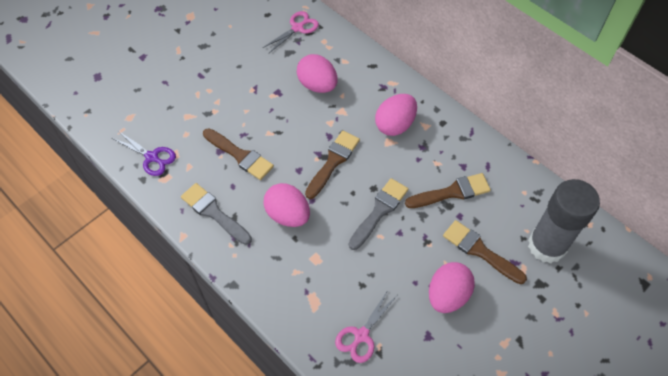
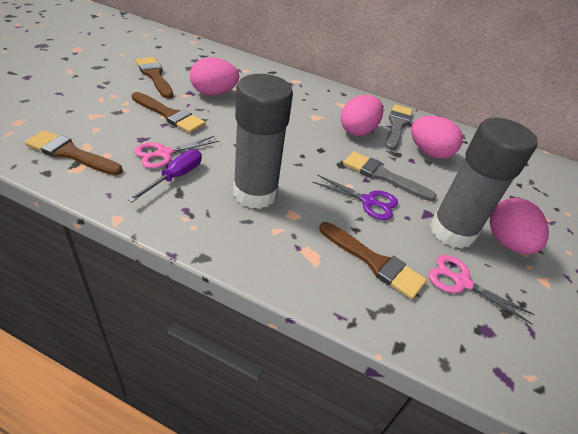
grey glue stick: [528,179,600,264] = 1 -> [233,74,293,209] [430,117,538,249] = 2
purple screwdriver: none = 0 -> [127,149,202,202] = 1

